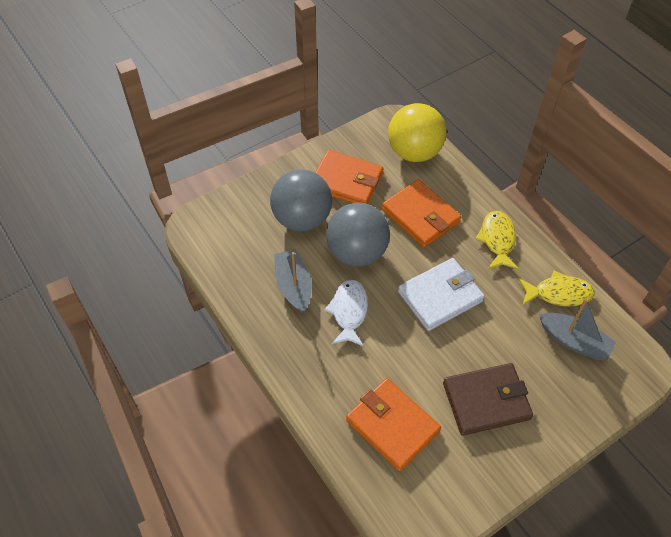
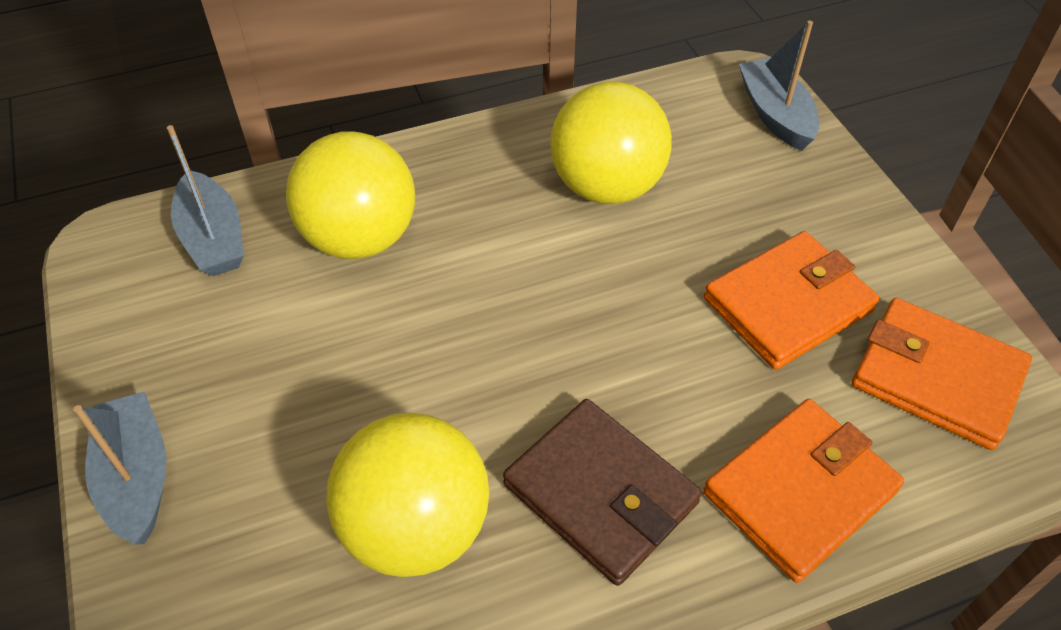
grey ball: [270,169,332,231] [326,202,390,267] = 2 -> none = 0
grey boat: [274,249,312,313] [539,298,616,360] = 2 -> [73,391,166,545] [167,125,244,276] [739,21,819,151] = 3
white fish: [324,280,368,346] = 1 -> none = 0
white wallet: [398,258,485,331] = 1 -> none = 0
yellow ball: [388,103,446,162] = 1 -> [286,132,415,259] [326,413,489,577] [550,82,672,204] = 3
yellow fish: [475,210,519,269] [518,271,595,307] = 2 -> none = 0

